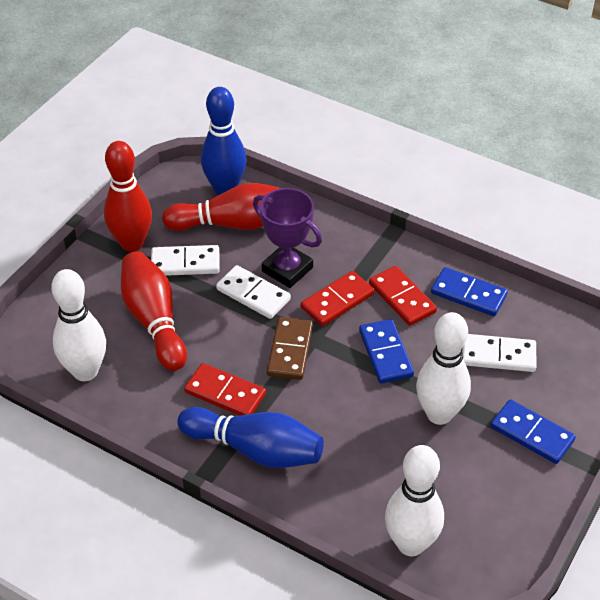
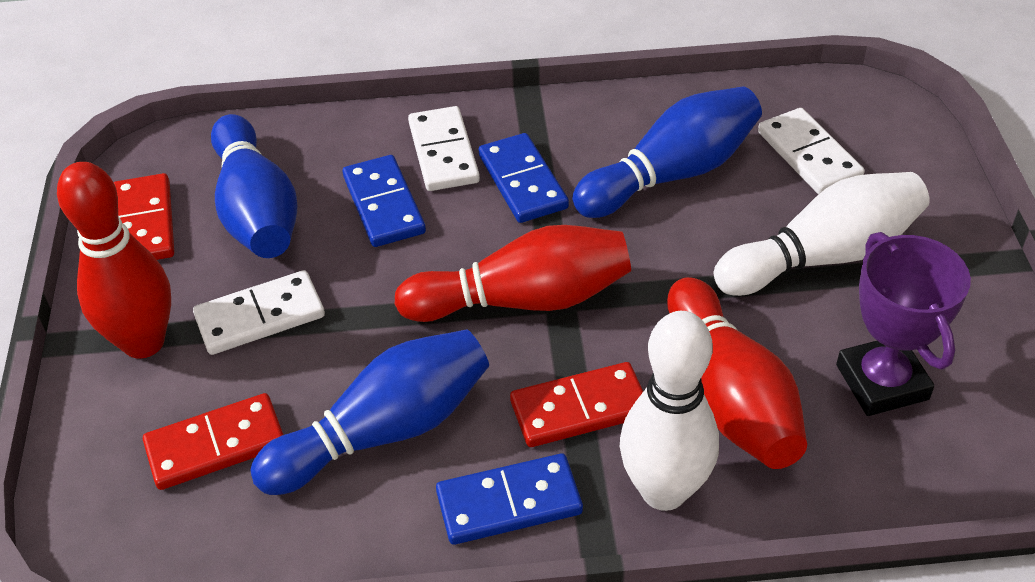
blue bowling pin: [177,407,324,468] [201,87,247,195] = 2 -> [211,114,297,258] [251,329,489,495] [572,86,762,218] = 3
brown domino: [267,317,313,380] = 1 -> none = 0
white bowling pin: [51,269,106,381] [385,445,444,556] [416,312,471,425] = 3 -> [620,311,719,511] [714,172,930,296] = 2

